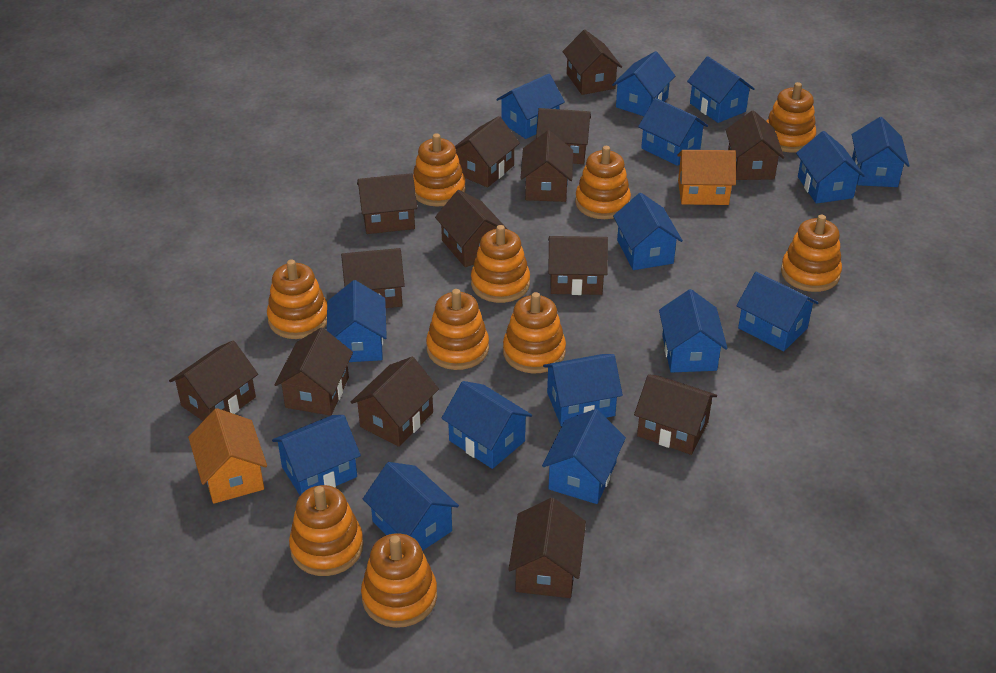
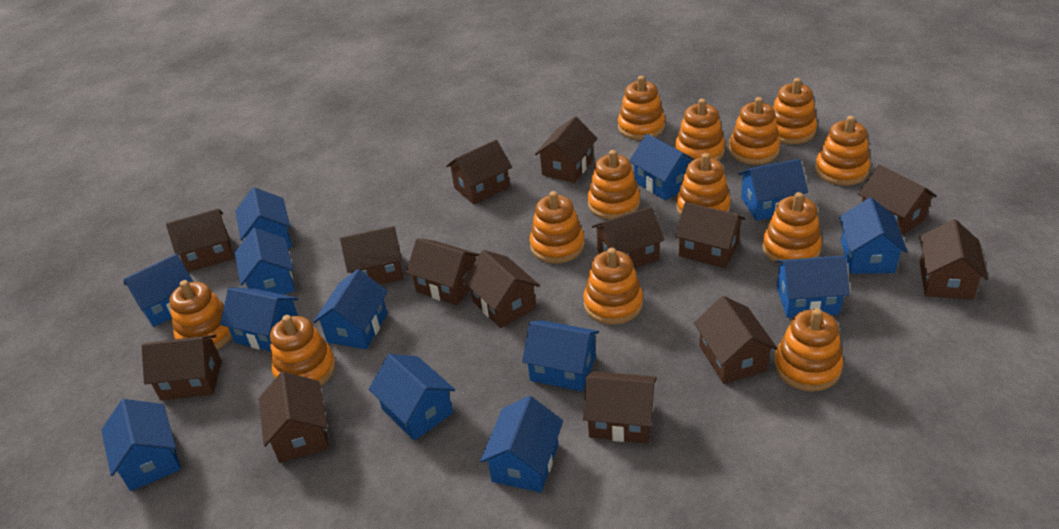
blue house: [272,415,361,495] [327,280,387,362] [363,462,459,551] [441,381,532,469] [496,74,565,139] [542,409,626,504] [543,354,623,426] [612,51,675,116] [613,193,683,270] [638,98,708,166] [659,289,728,373] [687,56,755,123] [736,272,818,351] [796,131,865,204] [852,117,910,187] = 15 -> [101,399,181,491] [123,254,193,327] [220,288,298,351] [235,187,292,248] [235,228,295,295] [313,269,388,349] [369,354,455,441] [480,396,563,493] [522,320,599,391] [629,134,695,201] [739,159,808,221] [775,255,850,318] [839,197,908,274] = 13
orange house: [188,408,267,504] [677,150,736,205] = 2 -> none = 0
orange stacking toy: [267,259,327,339] [289,485,364,576] [361,533,437,628] [413,133,466,207] [426,289,489,370] [471,225,530,303] [503,292,566,373] [575,146,631,219] [766,82,816,153] [781,215,842,292] = 10 -> [169,280,232,350] [270,315,336,386] [530,191,585,263] [583,248,643,325] [588,150,640,220] [618,76,665,140] [675,99,725,161] [676,153,731,216] [729,97,780,165] [762,192,822,265] [773,78,817,144] [774,308,843,392] [815,116,870,186] = 13

